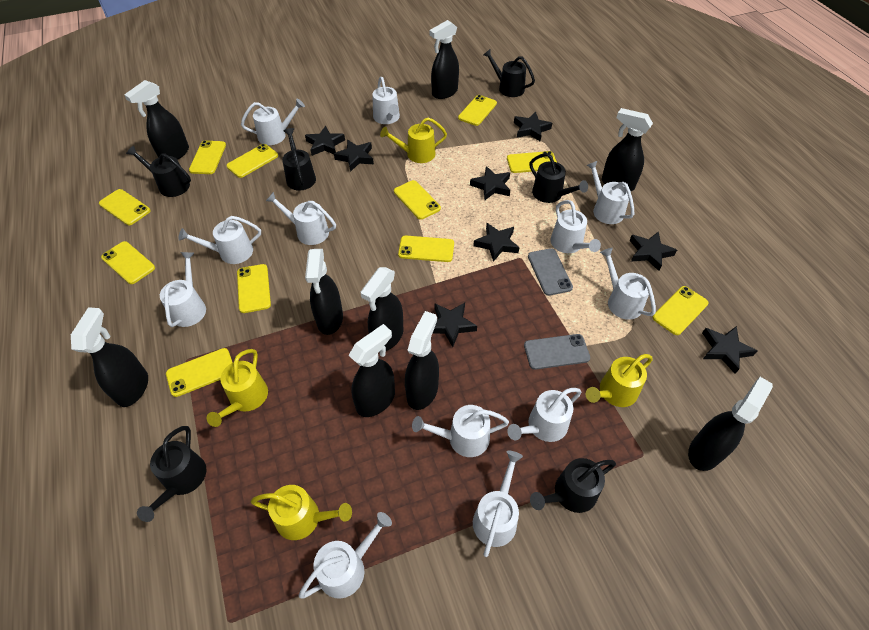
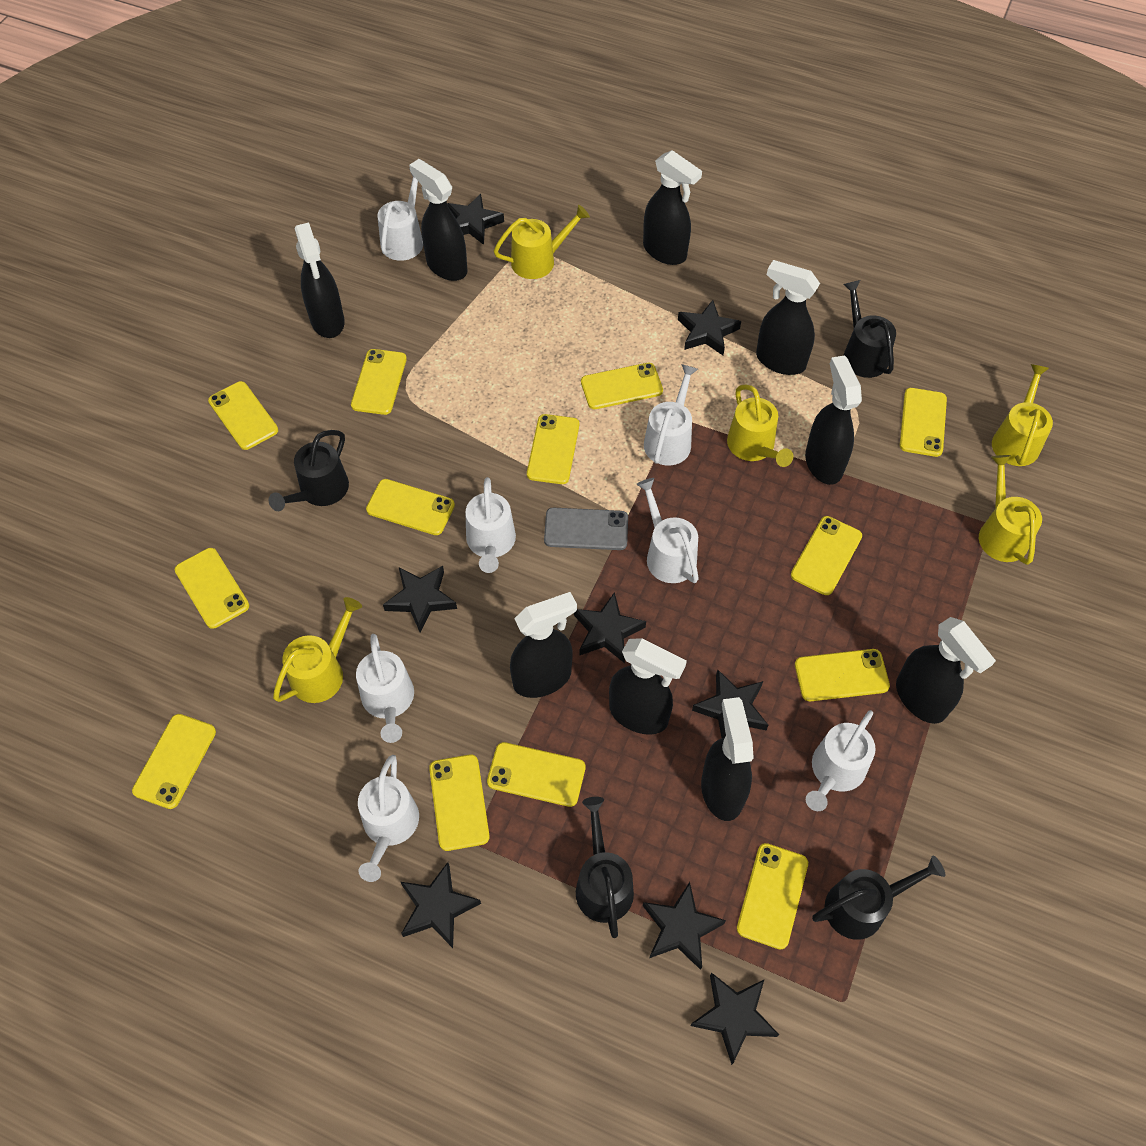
black watering can: [126,146,191,197] [137,426,206,522] [282,128,316,190] [483,48,535,97] [530,153,588,203] [530,458,616,513] = 6 -> [269,430,349,511] [576,797,634,938] [812,856,945,940] [843,280,896,378] = 4
grey phone: [524,334,590,370] [528,248,573,296] = 2 -> [544,508,628,550] = 1
white watering can: [160,252,206,327] [178,216,261,264] [241,99,305,145] [266,192,336,245] [299,512,392,599] [372,77,400,124] [412,405,509,457] [473,451,523,557] [507,388,582,442] [551,200,601,253] [587,161,634,224] [600,248,656,320] = 12 -> [356,634,414,743] [358,755,419,882] [377,168,423,261] [465,477,516,573] [636,478,699,583] [644,364,698,465] [806,710,876,811] = 7
yellow phone: [99,189,151,225] [101,241,155,284] [166,348,233,397] [189,140,226,174] [226,144,278,178] [237,264,271,313] [394,180,441,220] [398,236,454,262] [458,95,497,126] [507,151,557,173] [652,286,709,335] = 11 -> [132,714,216,809] [175,548,249,629] [208,381,278,450] [351,349,407,415] [366,479,455,535] [429,755,490,851] [487,742,586,807] [527,414,579,484] [581,363,663,409] [737,843,808,949] [791,516,862,595] [795,649,890,701] [900,388,947,457] = 13
yellow watering can: [207,349,268,427] [251,485,352,540] [380,117,447,163] [586,354,653,407] = 4 -> [273,597,362,703] [494,205,590,279] [727,384,793,467] [979,455,1042,565] [992,364,1053,466] = 5

